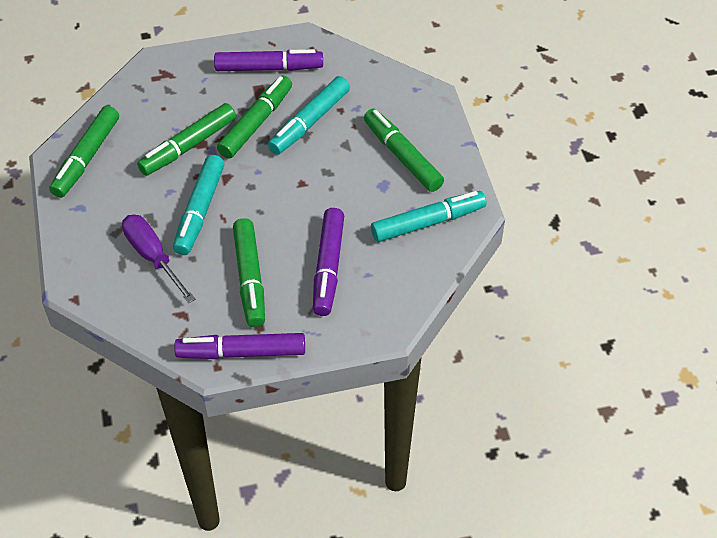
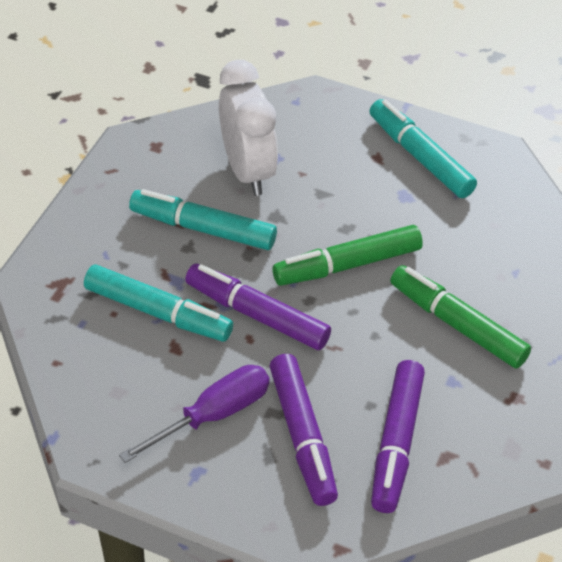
green marker: [49,106,119,198] [137,103,236,176] [217,75,292,159] [233,218,265,327] [364,108,444,192] = 5 -> [272,225,423,286] [390,265,531,369] = 2
white clock: none = 0 -> [219,60,278,196] = 1

